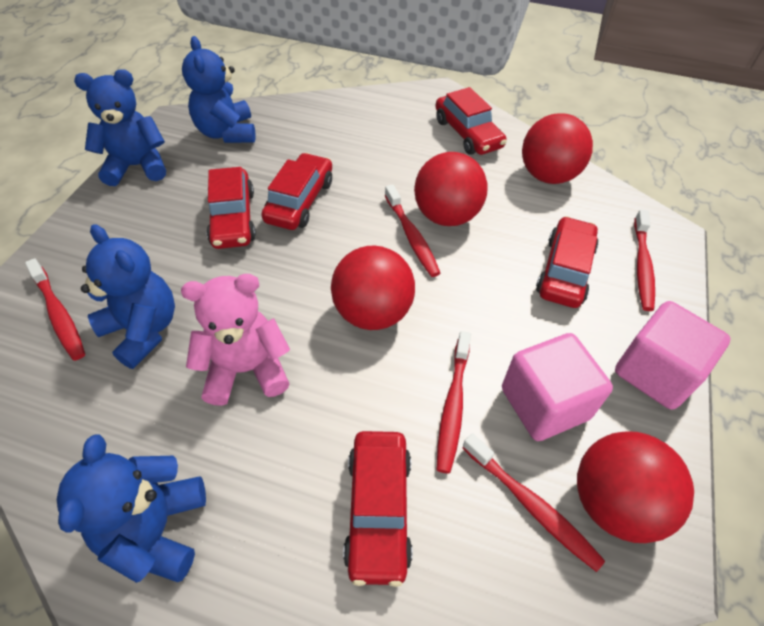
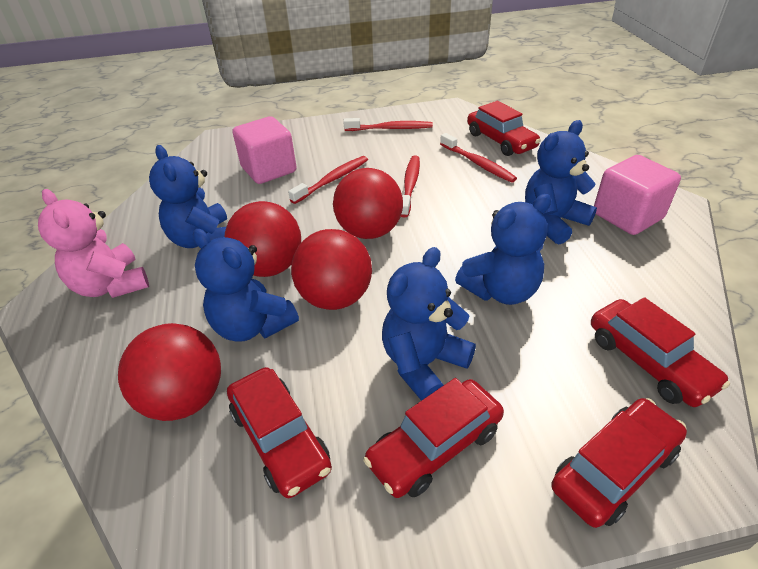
blue teddy bear: [57,434,206,583] [74,69,166,186] [81,224,175,369] [182,36,255,143] = 4 -> [149,145,227,248] [193,229,299,342] [382,247,476,401] [455,194,551,305] [525,120,597,245] = 5
red toothbrush: [25,258,85,361] [385,184,440,277] [437,331,471,474] [462,433,605,572] [634,210,655,311] = 5 -> [288,156,368,204] [343,118,433,131] [401,156,420,217] [440,133,517,183] = 4

